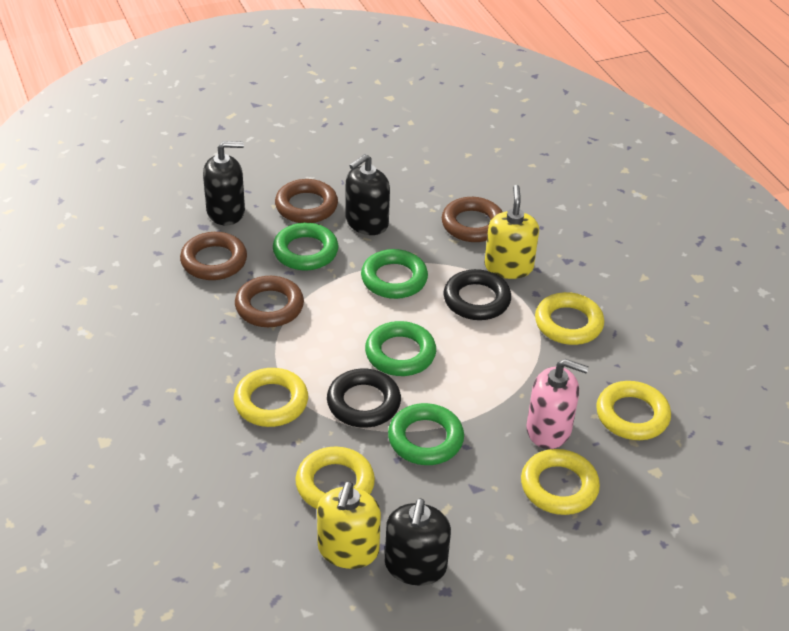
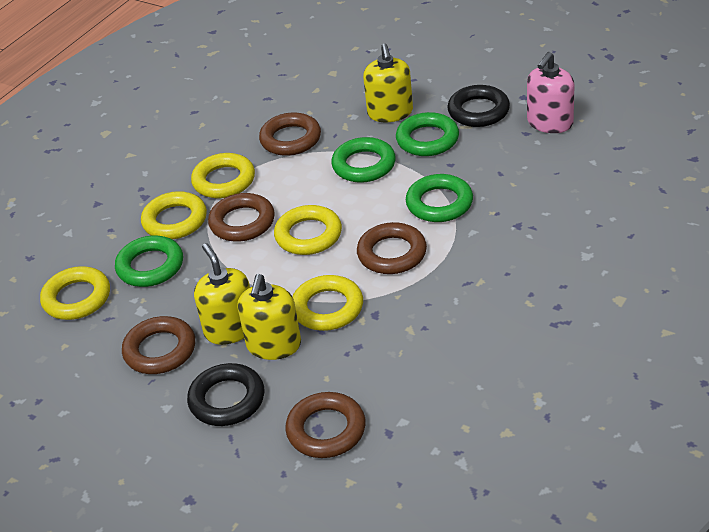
black soap dispenser: [203,141,245,225] [345,154,390,235] [385,498,451,585] = 3 -> none = 0
brown ring: [180,232,247,280] [235,276,304,327] [275,179,338,223] [442,197,503,242] = 4 -> [122,316,195,374] [208,193,275,242] [259,113,321,156] [285,392,366,458] [357,222,427,274] = 5
yellow soap dispenser: [317,482,381,569] [484,185,539,279] = 2 -> [194,243,250,345] [237,274,301,360] [363,44,413,122] = 3

